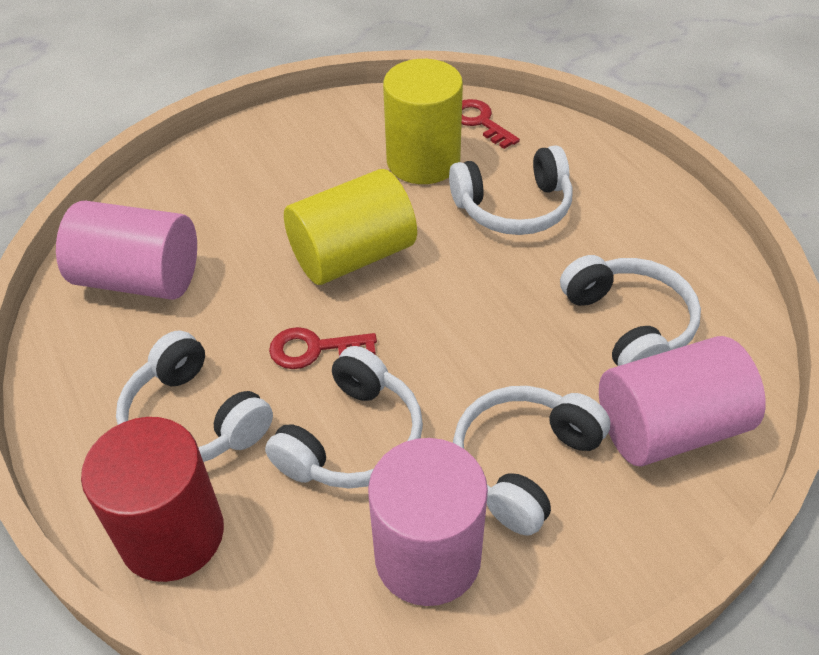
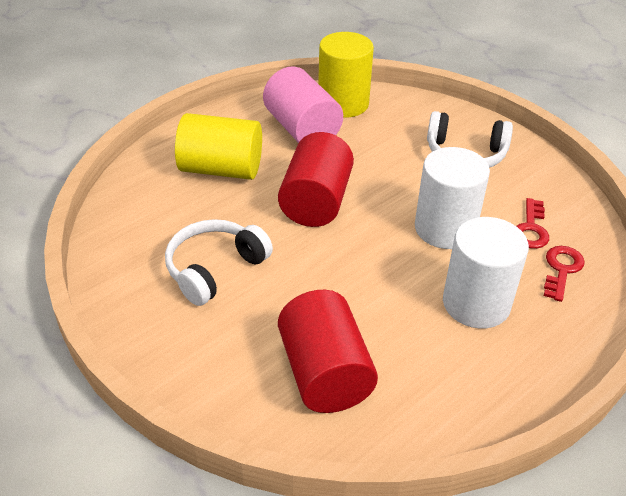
pink cylinder: [56,201,197,300] [368,438,488,606] [599,336,766,467] = 3 -> [263,66,343,143] = 1
red cylinder: [81,417,224,582] = 1 -> [278,132,354,227] [278,290,378,413] = 2
white cylinder: none = 0 -> [415,147,490,249] [443,217,529,329] = 2
white headphones: [116,331,273,462] [265,346,423,489] [449,145,573,235] [453,386,610,536] [560,255,701,366] = 5 -> [165,219,273,306] [427,111,513,168] = 2

